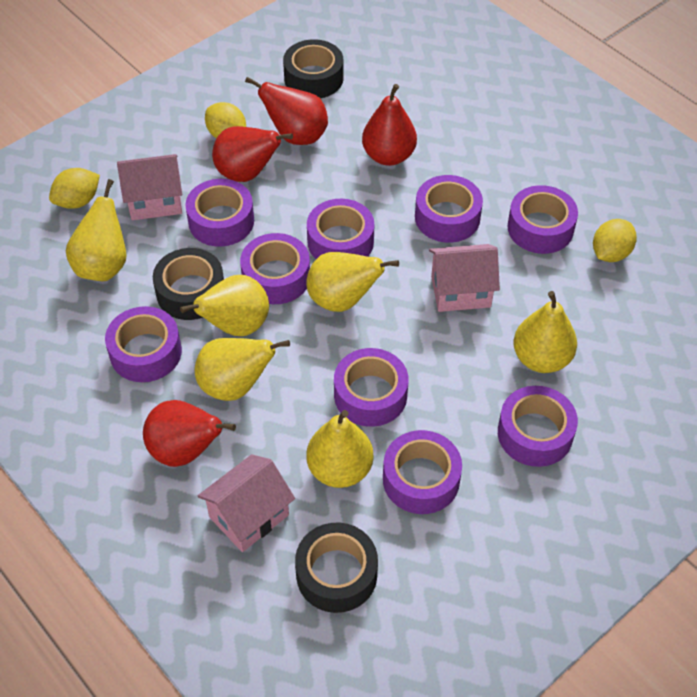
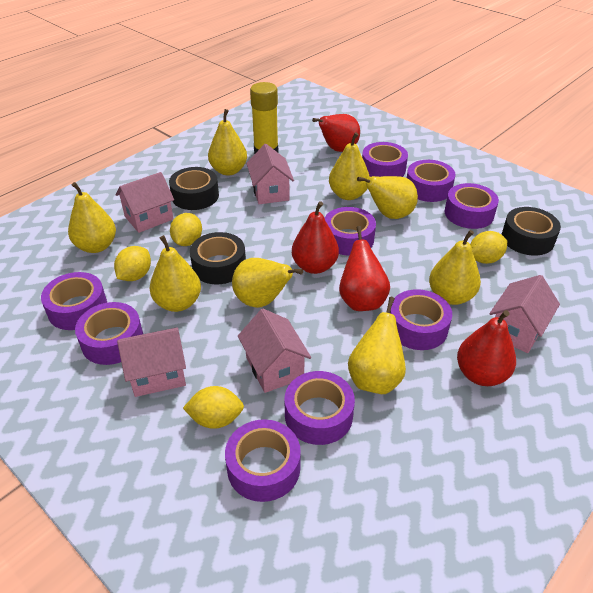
pink house: [117,154,182,220] [198,454,295,552] [429,244,500,312] = 3 -> [115,172,174,233] [117,327,186,397] [238,309,311,393] [246,144,294,204] [489,275,560,353] = 5
yellow glue stick: none = 0 -> [250,82,278,154] = 1
yellow lemon: [49,168,100,209] [205,102,246,139] [593,219,637,262] = 3 -> [114,246,151,281] [170,213,202,246] [183,386,244,429] [470,231,507,264] = 4
yellow pear: [66,179,127,281] [180,275,269,336] [195,338,290,401] [306,252,399,312] [306,410,374,488] [514,291,577,373] = 6 -> [68,182,116,253] [150,235,201,312] [208,109,247,176] [232,258,303,308] [329,132,370,200] [348,297,406,394] [357,176,418,219] [429,230,481,305] = 8

